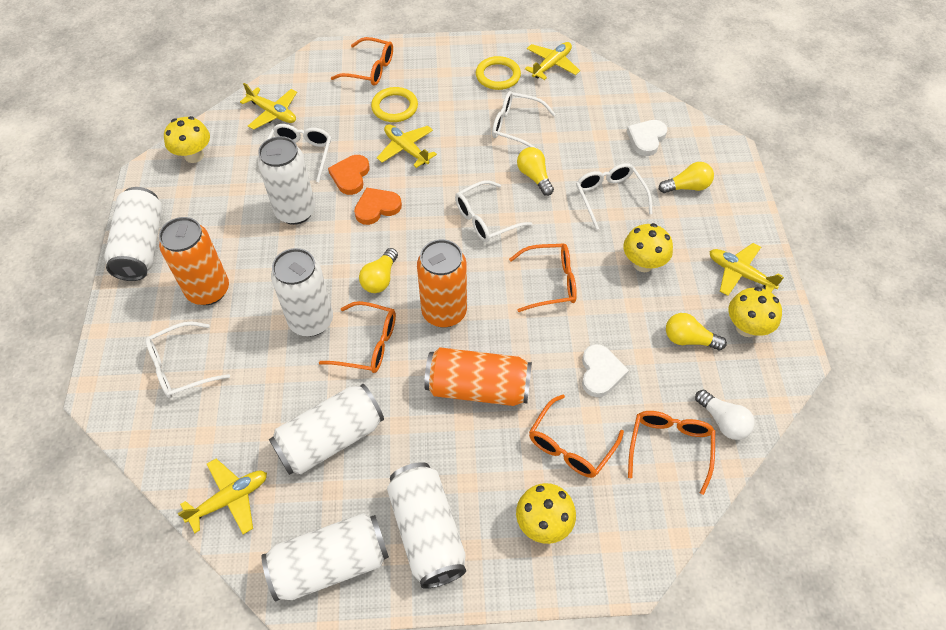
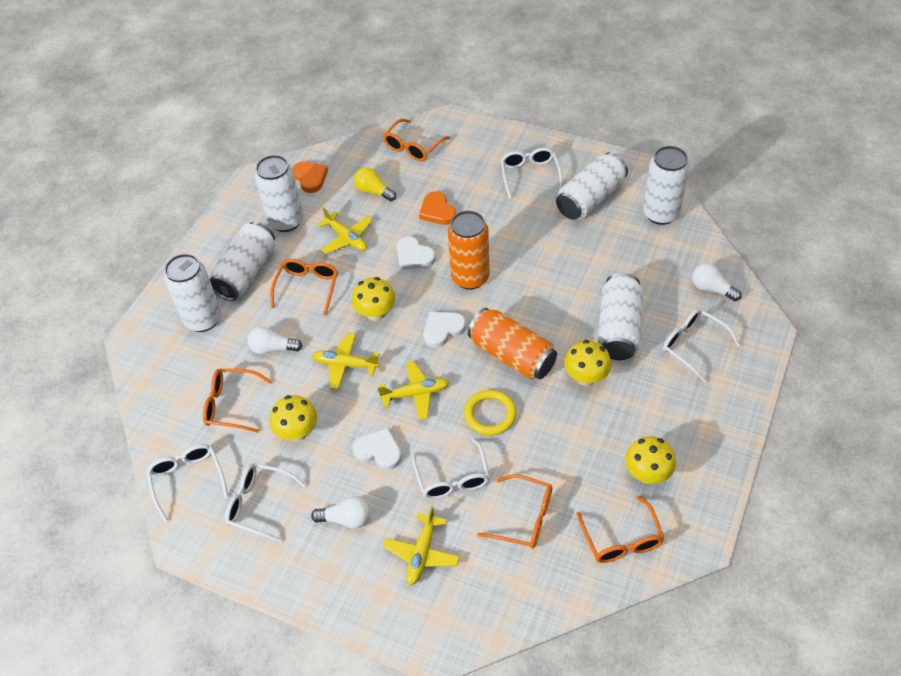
orange can: [159,217,229,305] [417,239,467,328] [424,347,532,406] = 3 -> [448,210,490,290] [468,308,557,379] = 2
white heart: [582,344,629,397] [627,120,667,156] = 2 -> [352,428,402,470] [397,237,436,269] [423,312,466,348] = 3
white light bulb: [695,389,755,440] = 1 -> [247,326,302,354] [311,496,370,529] [692,263,742,301] = 3
yellow light bulb: [359,248,398,293] [517,147,554,196] [659,162,714,193] [666,313,727,350] = 4 -> [354,167,396,201] = 1
yellow plane: [178,459,267,534] [240,83,297,130] [377,124,437,168] [525,42,580,80] [709,243,784,296] = 5 -> [312,333,380,390] [317,207,372,254] [378,361,449,420] [383,506,460,585] = 4
yellow ring: [371,87,418,122] [476,56,521,90] = 2 -> [464,390,516,436] = 1

